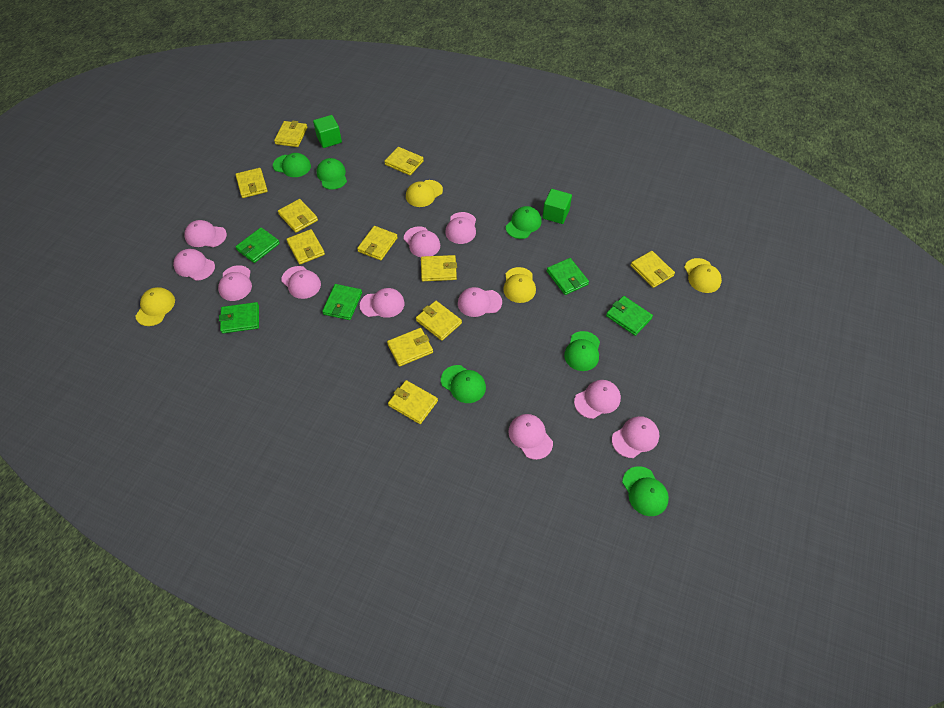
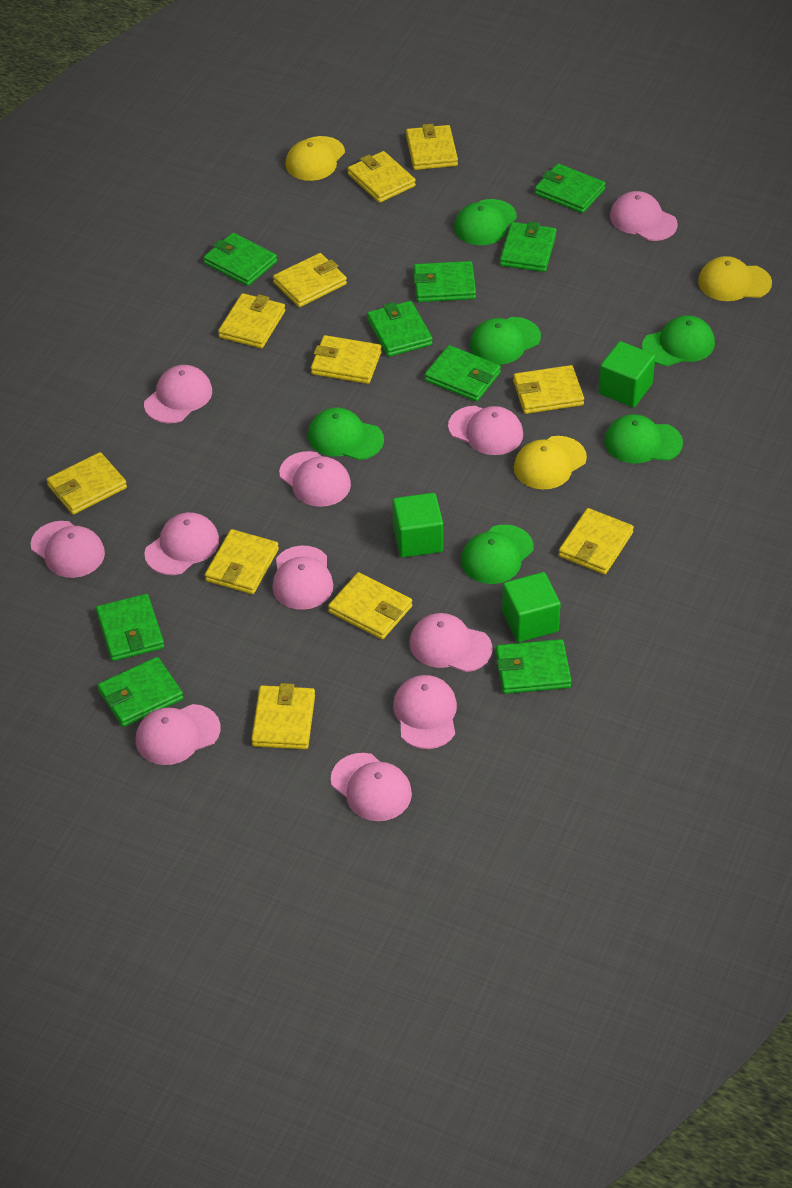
green cube: [313,115,342,148] [542,189,572,224] = 2 -> [392,493,443,557] [502,572,561,642] [599,341,655,408] = 3
green wallet: [219,302,259,333] [235,228,280,263] [322,284,362,320] [547,258,589,295] [606,296,653,336] = 5 -> [96,594,164,661] [97,657,183,727] [204,233,277,286] [367,301,433,357] [413,261,476,302] [425,345,501,401] [496,639,572,694] [500,221,557,272] [535,164,606,213] = 9
yellow cap: [135,287,175,326] [406,180,443,207] [503,267,536,303] [684,258,722,293] = 4 -> [286,136,345,181] [514,436,587,489] [698,256,772,301] = 3

